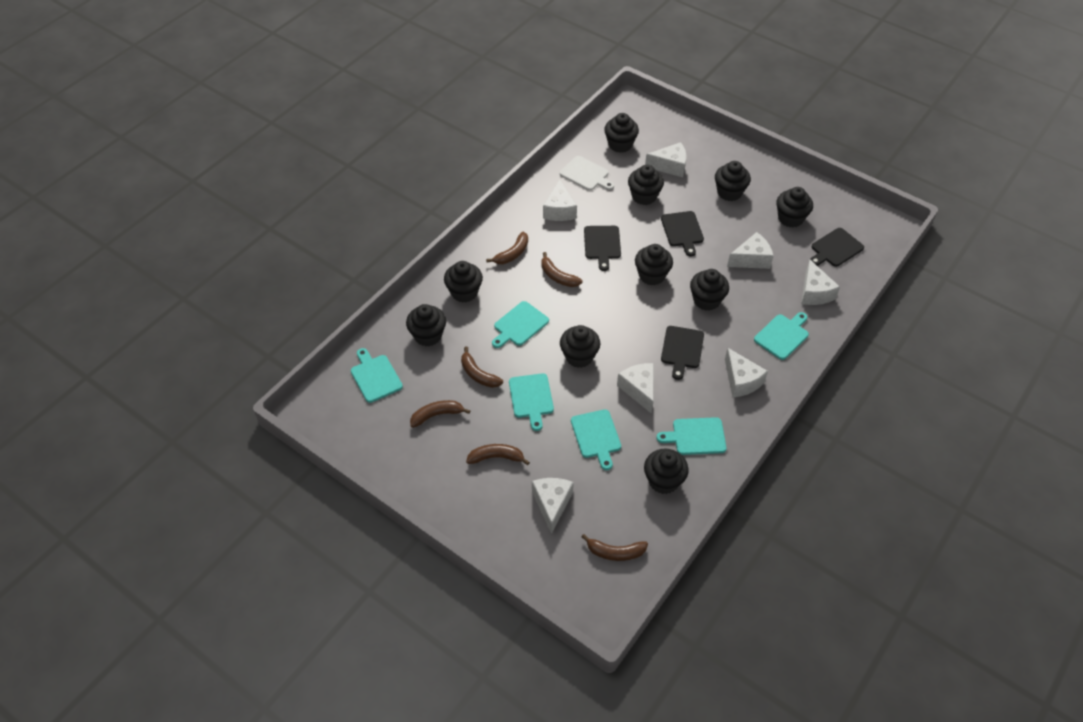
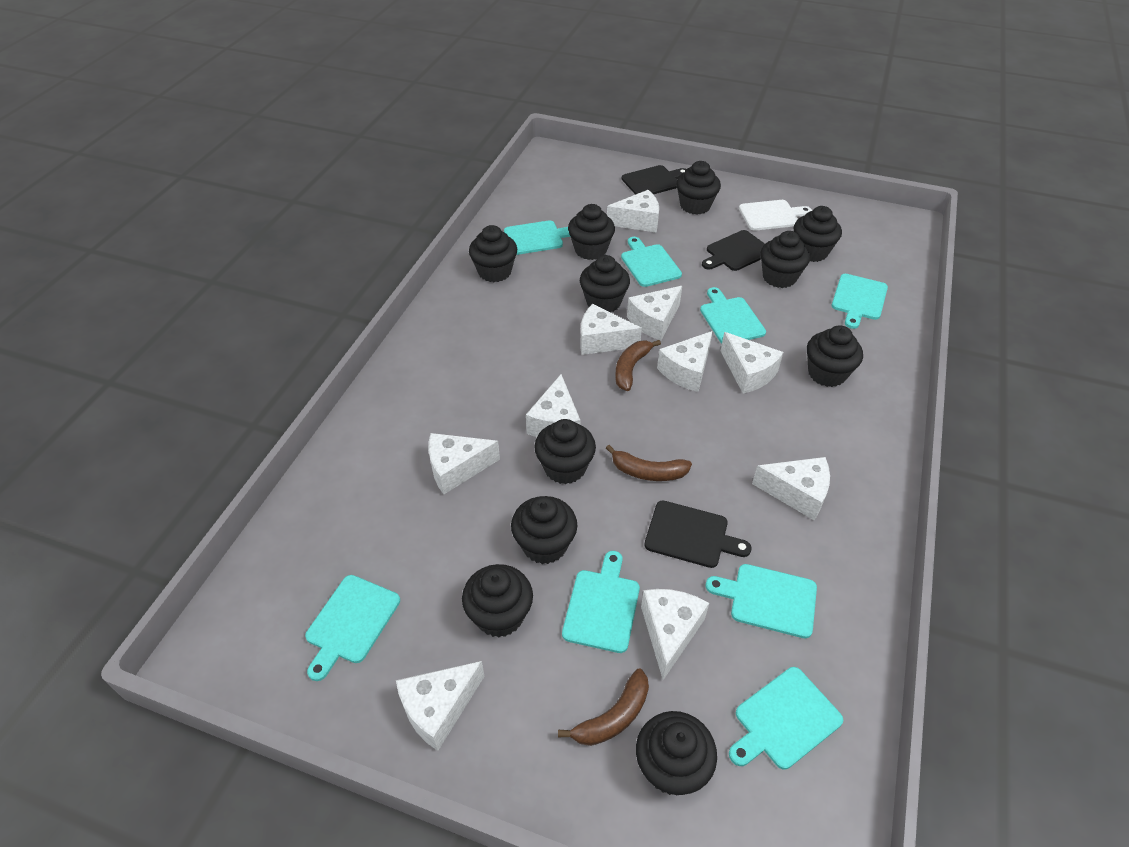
black cupcake: [406,304,446,347] [444,261,483,303] [560,325,600,368] [604,113,639,153] [628,165,664,205] [635,244,673,285] [644,449,689,494] [690,269,729,311] [715,161,751,201] [776,187,813,228] = 10 -> [462,564,533,637] [469,225,517,282] [511,496,577,564] [534,419,596,484] [568,204,615,260] [580,255,630,312] [636,711,717,795] [676,161,721,215] [760,231,810,288] [794,206,842,262] [807,325,863,387] = 11
black cutting board: [584,226,621,271] [661,211,704,256] [661,326,704,380] [810,228,864,267] = 4 -> [622,165,687,195] [644,500,752,568] [702,230,765,271] = 3
brown banana: [410,400,471,428] [461,347,503,388] [466,444,530,465] [486,232,528,264] [542,252,582,287] [581,534,648,561] = 6 -> [558,669,649,746] [606,445,692,481] [615,340,661,391] = 3
turquoise cutting board: [351,348,403,403] [492,301,549,348] [509,373,554,431] [571,409,621,470] [656,417,727,455] [754,312,809,360] = 6 -> [305,575,400,681] [504,220,571,255] [562,551,640,653] [621,237,682,287] [700,287,766,343] [706,564,817,638] [729,667,843,770] [831,274,888,329] = 8
white cheese: [532,478,574,534] [543,179,577,221] [617,363,654,414] [645,142,687,177] [725,348,768,397] [727,232,773,269] [801,260,840,305] = 7 -> [396,661,485,751] [429,433,500,494] [526,374,580,437] [580,304,642,355] [607,190,659,233] [627,286,682,340] [641,589,709,680] [657,331,713,392] [721,332,783,394] [752,457,830,520] = 10

